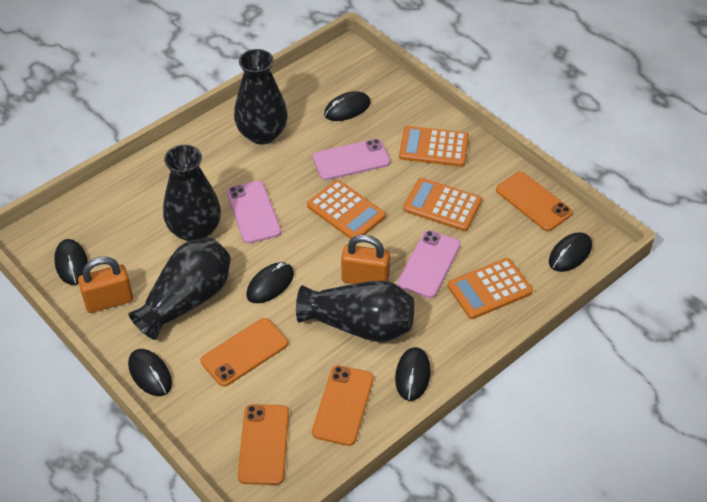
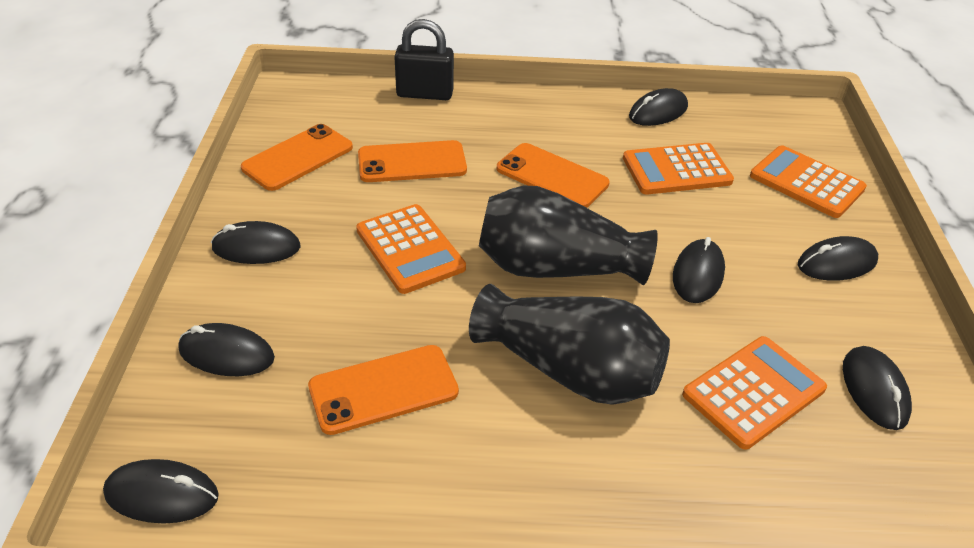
black mouse: [54,239,88,285] [128,349,172,396] [246,262,294,303] [324,91,371,121] [395,347,431,401] [549,232,592,272] = 6 -> [103,459,219,524] [179,323,275,376] [211,221,301,264] [629,88,688,126] [673,237,725,303] [798,236,878,281] [843,346,912,430] = 7
black padlock: none = 0 -> [394,19,454,100] = 1
black vase: [128,238,231,340] [163,145,221,242] [234,49,288,145] [296,281,414,342] = 4 -> [469,284,670,405] [479,185,658,285] = 2
orange padlock: [78,256,133,313] [341,235,390,284] = 2 -> none = 0
pink phone: [227,181,281,244] [313,139,390,180] [398,230,461,298] = 3 -> none = 0

